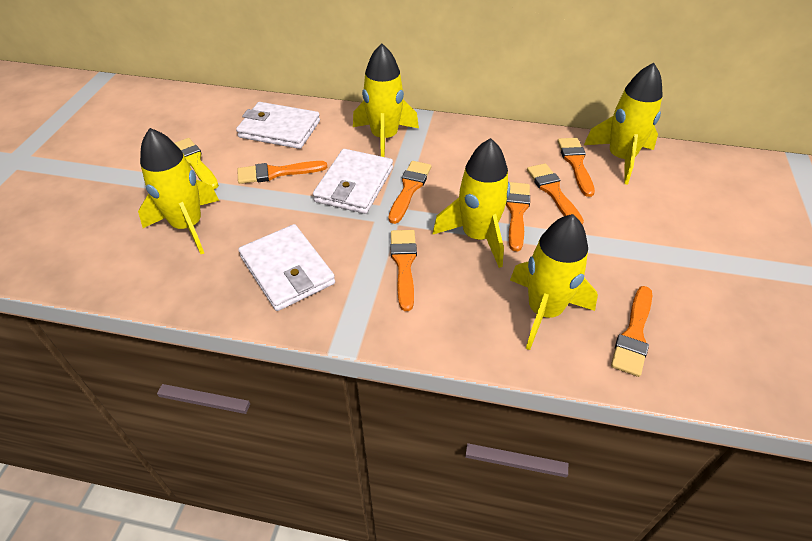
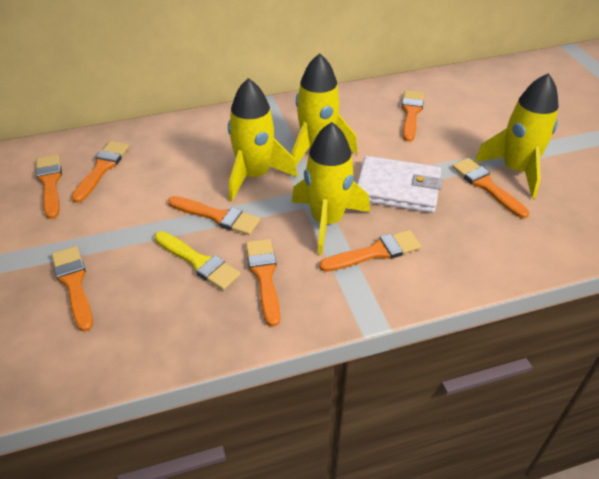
orange brush: [237,161,328,184] [389,161,431,224] [390,230,417,311] [506,182,530,252] [527,163,584,225] [558,138,595,197] [611,286,652,377] = 7 -> [36,154,62,219] [52,246,93,332] [71,141,129,203] [168,196,260,235] [246,239,280,327] [319,230,421,272] [402,90,424,142] [452,158,529,219] = 8
white wallet: [236,102,320,149] [238,224,335,311] [313,149,393,214] = 3 -> [357,156,442,213] = 1
yellow rocket: [138,128,219,254] [353,43,419,157] [433,138,510,268] [510,214,598,350] [584,63,663,184] = 5 -> [228,78,297,201] [292,53,358,166] [292,122,370,255] [474,73,559,199] = 4

